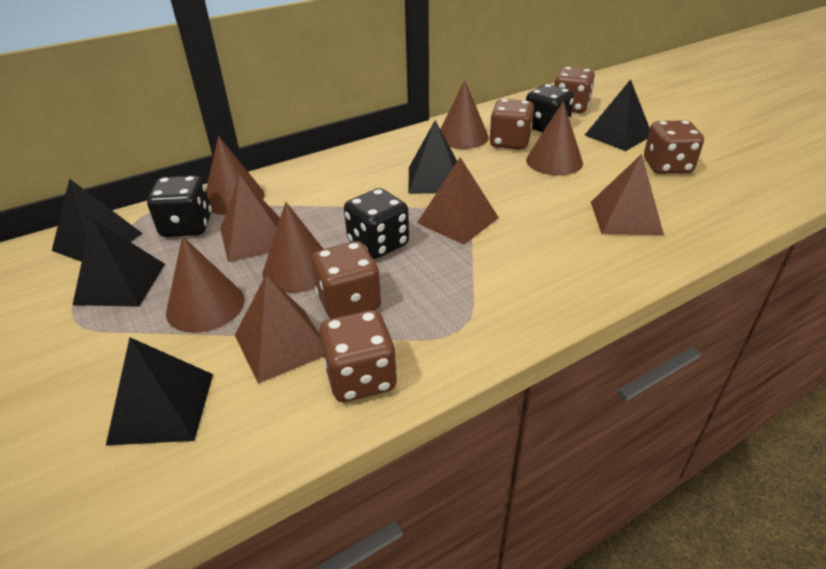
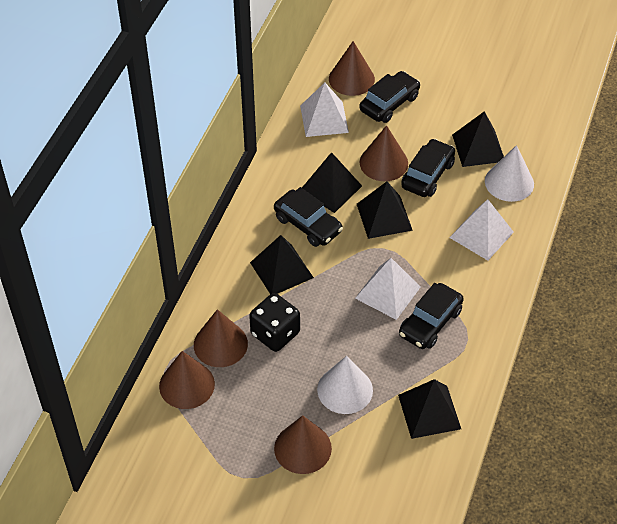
black car: none = 0 -> [274,187,343,247] [359,71,420,123] [399,283,464,349] [401,139,455,197] = 4
black dice: [147,176,212,237] [344,188,409,259] [526,84,574,132] = 3 -> [249,293,300,352] = 1
brown dice: [312,241,381,319] [319,310,397,402] [489,99,534,150] [554,67,595,113] [644,120,704,174] = 5 -> none = 0
brown pyramid: [220,175,280,262] [235,275,323,384] [417,157,499,244] [591,154,664,235] = 4 -> none = 0
white cone: none = 0 -> [317,356,373,414] [485,145,534,202] = 2
white pyramid: none = 0 -> [300,82,349,137] [355,258,421,320] [449,199,514,261] = 3

